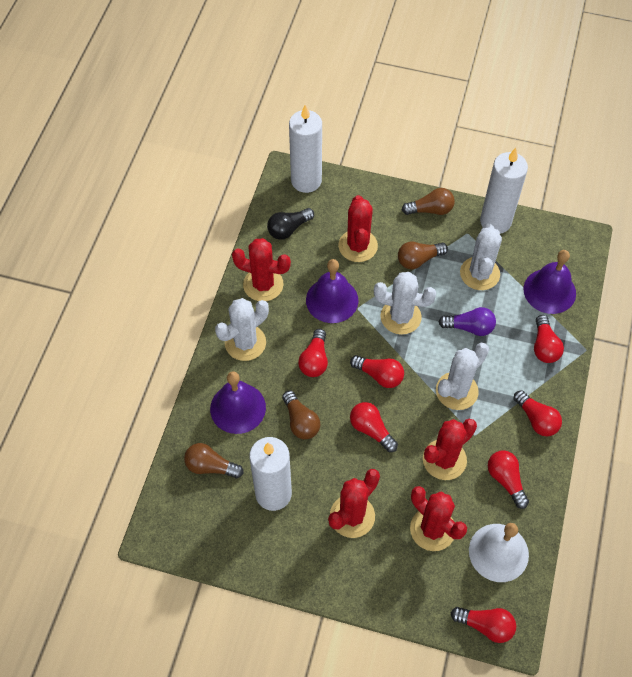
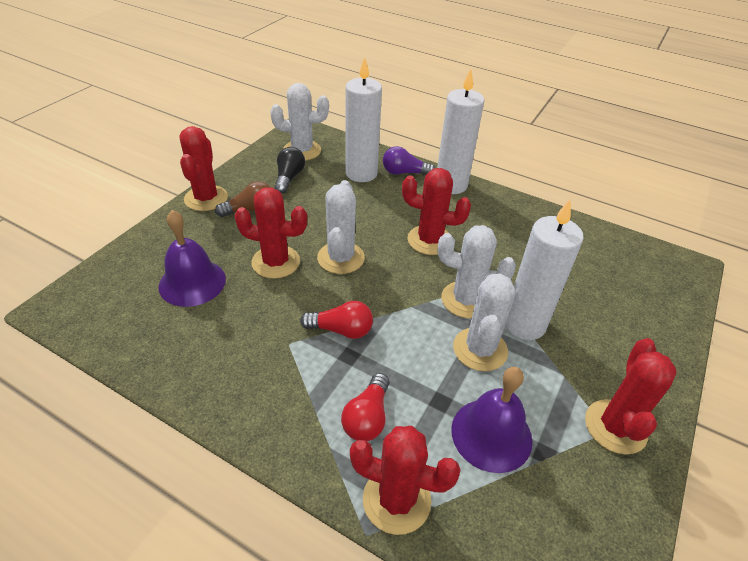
brown light bulb: [184,443,244,478] [282,391,320,439] [398,241,448,269] [402,188,455,215] = 4 -> [215,181,270,217] = 1
purple bell: [210,371,266,434] [306,259,358,323] [524,250,576,314] = 3 -> [158,210,226,307] [451,367,533,473] = 2
red light bulb: [298,329,328,377] [350,355,404,388] [350,402,398,452] [451,607,516,643] [488,450,529,509] [513,390,562,436] [534,315,564,363] = 7 -> [300,301,373,339] [341,373,389,441] = 2
white bell: [469,523,529,582] = 1 -> none = 0

